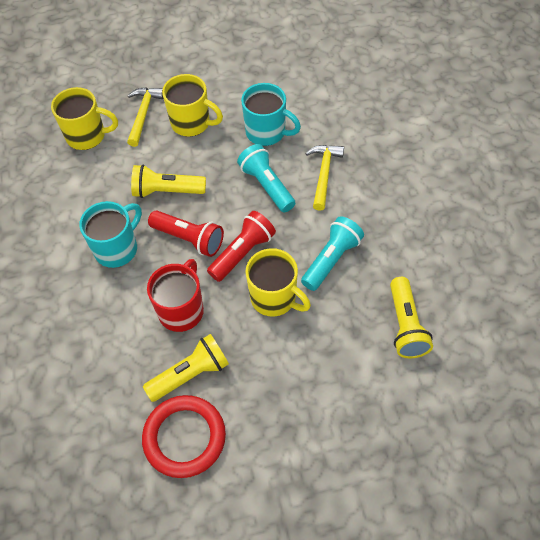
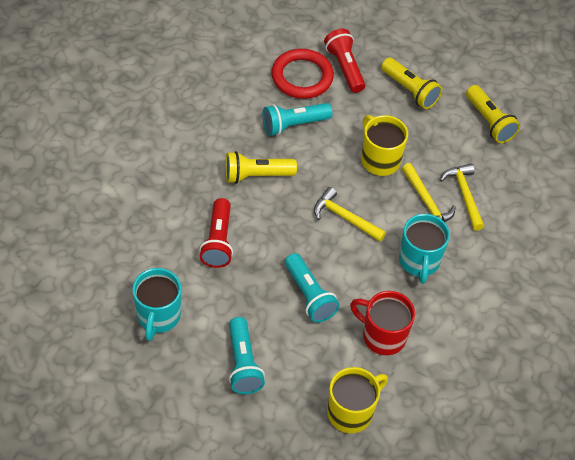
turquoise flashlight: [237,144,295,212] [301,216,364,291] = 2 -> [229,317,265,394] [263,103,332,136] [285,253,340,323] = 3
yellow hammer: [127,87,164,147] [305,145,344,211] = 2 -> [314,187,386,242] [402,163,456,222] [440,163,484,231] = 3
yellow mug: [51,87,118,150] [162,74,223,137] [246,248,311,317] = 3 -> [327,367,388,433] [361,115,408,176] = 2

